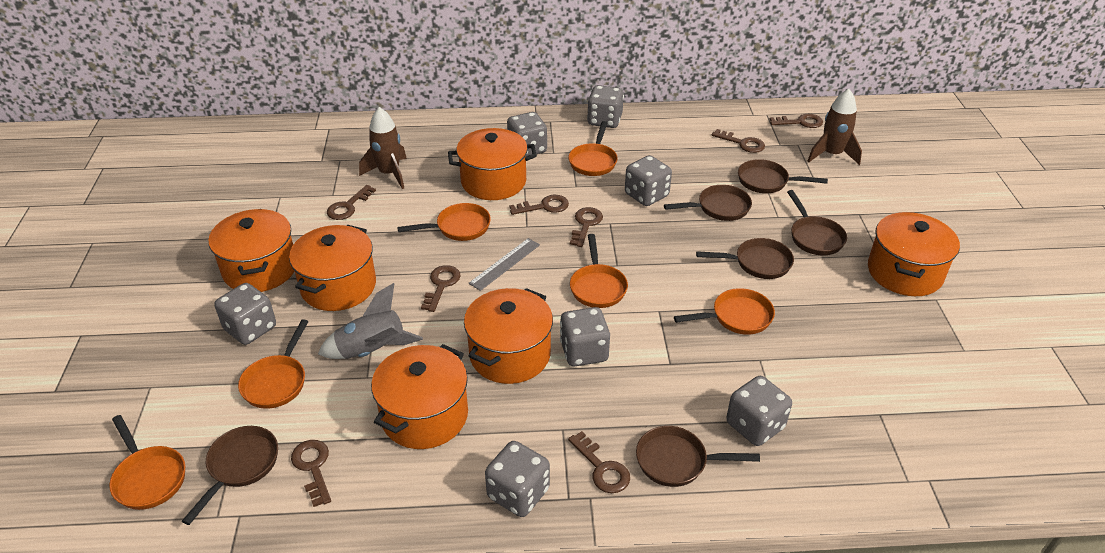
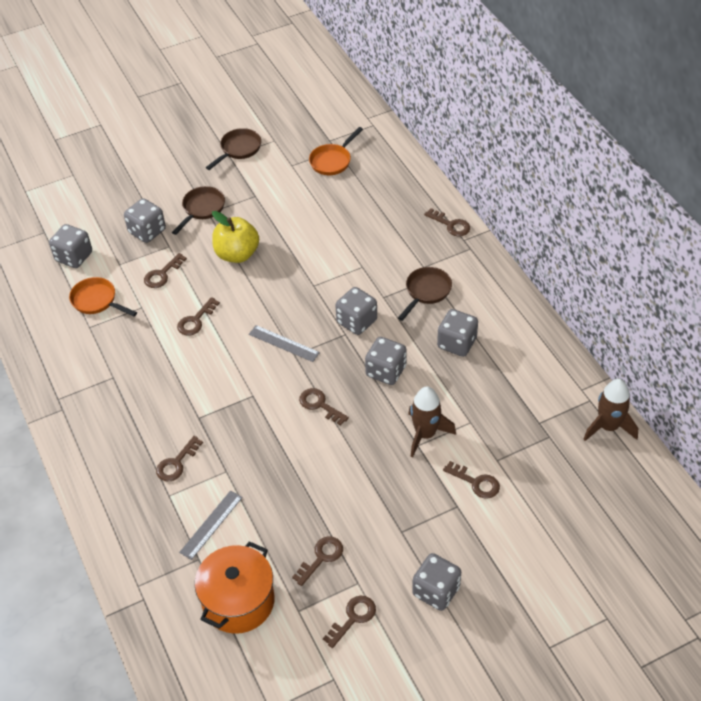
brown pan: [182,426,278,525] [636,426,760,487] [664,185,752,221] [696,238,794,279] [738,159,828,193] [787,190,847,255] = 6 -> [172,186,225,235] [206,128,261,170] [398,267,452,321] = 3
grey dice: [214,283,276,345] [485,441,550,517] [507,112,547,157] [560,307,610,367] [587,85,624,128] [625,155,672,206] [726,376,792,446] = 7 -> [49,224,92,268] [124,198,166,243] [335,287,377,335] [365,337,407,385] [412,553,461,611] [437,309,478,357] = 6
grey rocket: [318,283,423,359] = 1 -> none = 0
grey ruler: [469,238,540,291] = 1 -> [179,490,243,560] [249,325,320,362] = 2
orange pan: [109,415,185,510] [238,319,309,409] [397,203,491,241] [568,121,618,176] [570,234,628,308] [674,288,775,335] = 6 -> [69,277,137,317] [309,127,363,175] = 2
orange pot: [208,209,294,292] [289,225,376,311] [371,344,468,449] [448,128,537,200] [464,288,553,384] [868,212,960,296] = 6 -> [195,541,274,634] = 1
yellow apple: none = 0 -> [212,211,259,263] = 1

